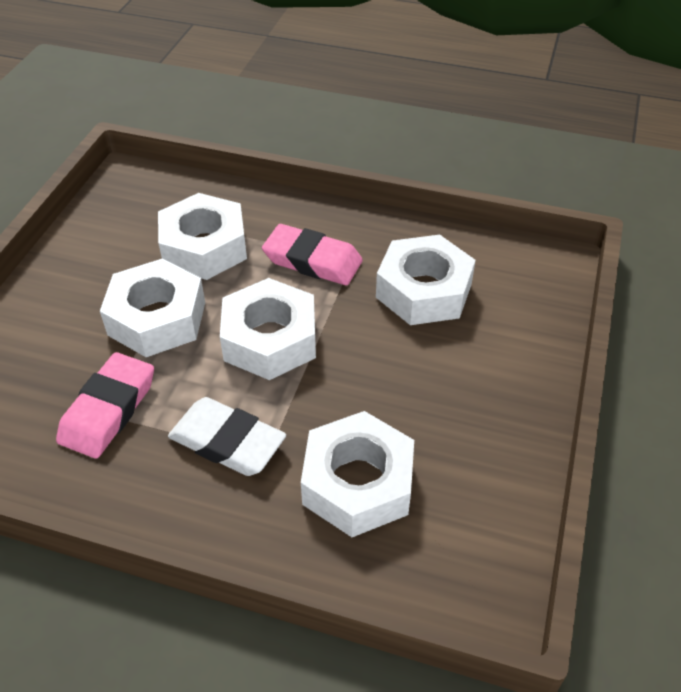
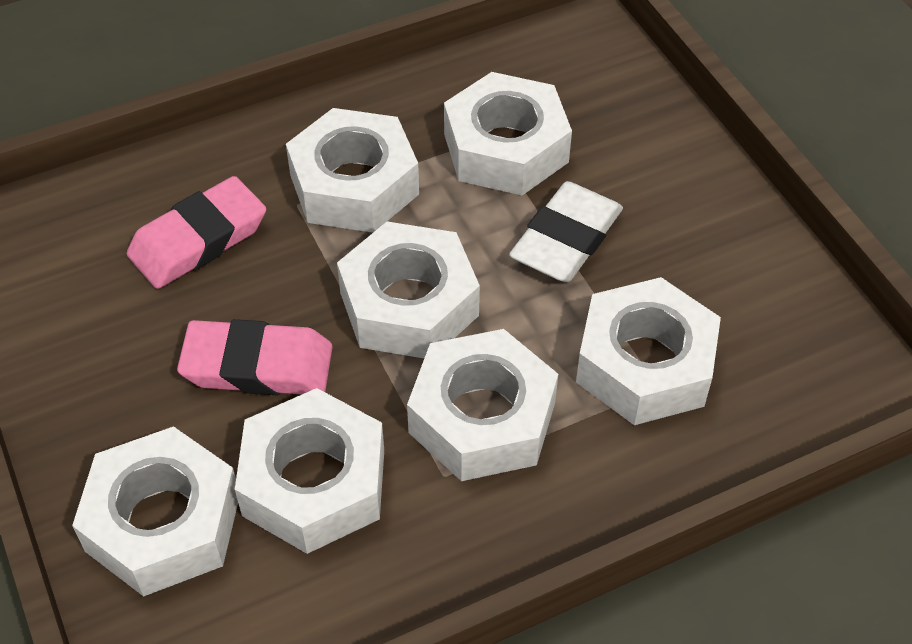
white nut: [100,259,205,357] [158,193,247,280] [220,278,316,380] [301,411,414,537] [376,235,476,325] = 5 -> [72,426,238,597] [235,388,384,554] [286,108,419,233] [337,222,480,358] [407,329,558,481] [444,72,572,195] [576,277,721,425] = 7

